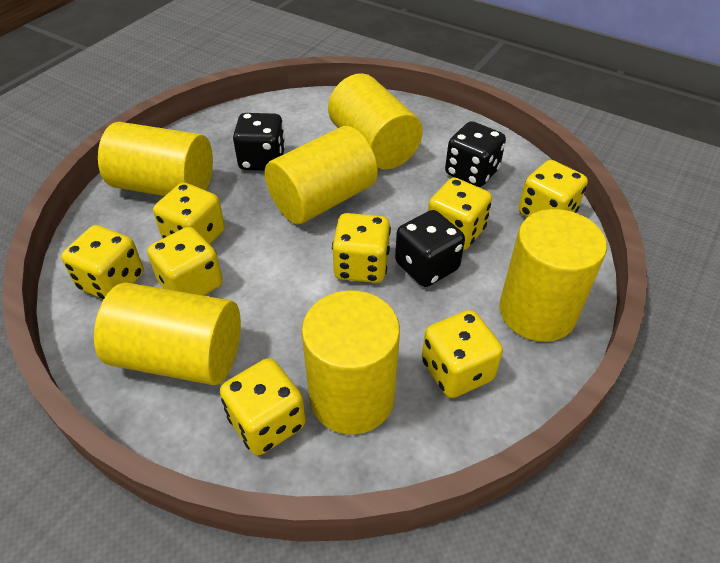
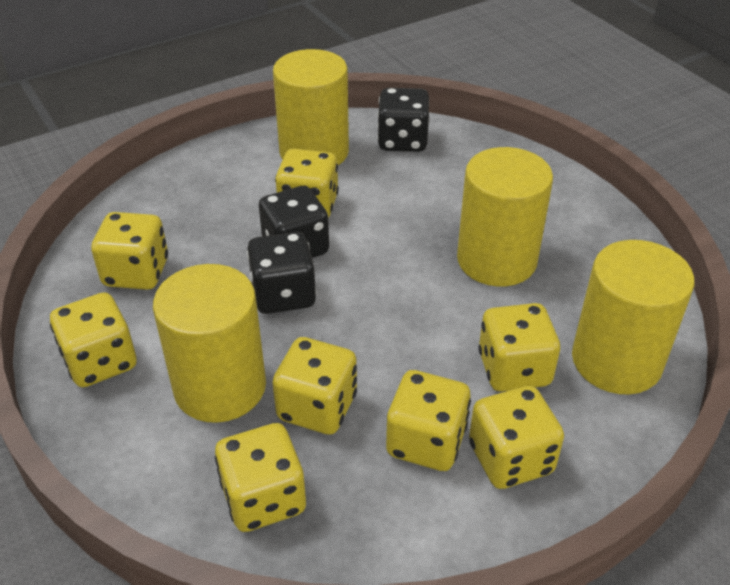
yellow cylinder: [94,282,241,385] [98,122,213,196] [265,126,378,224] [301,290,400,435] [328,73,423,170] [499,209,607,342] = 6 -> [153,264,266,423] [273,49,349,165] [457,147,553,287] [572,240,694,395] = 4

